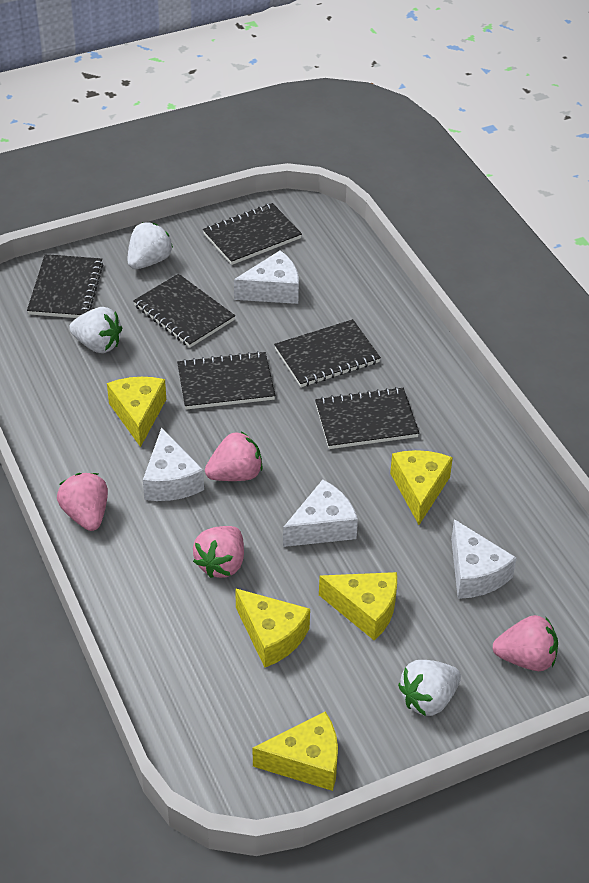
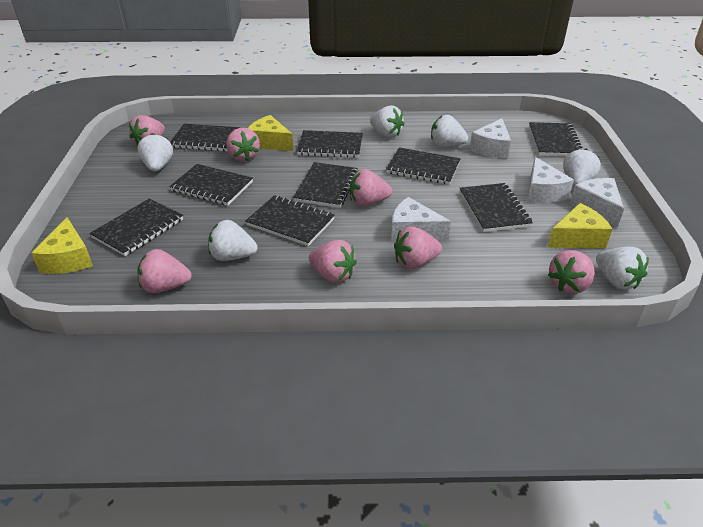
black notebook: [27,254,103,318] [133,274,235,348] [177,351,275,410] [203,203,302,265] [274,319,381,387] [315,387,419,449] = 6 -> [90,198,183,256] [169,164,253,206] [170,124,241,152] [245,196,335,246] [293,162,358,208] [297,130,363,158] [386,147,460,185] [460,183,533,232] [529,122,583,156] = 9
pink strawberry: [57,473,108,531] [193,526,244,578] [205,432,263,481] [492,615,558,671] = 4 -> [129,115,165,145] [137,249,192,293] [226,128,260,161] [309,240,357,283] [350,169,392,207] [394,226,442,269] [548,250,595,294] = 7
white strawberry: [69,307,122,353] [128,222,173,269] [398,660,461,716] = 3 -> [138,133,173,172] [208,220,258,261] [370,105,404,138] [431,115,468,147] [563,148,601,186] [596,247,649,290] = 6
yellow cheese: [107,377,166,447] [235,588,310,668] [253,711,338,791] [319,572,397,641] [390,450,453,525] = 5 -> [31,217,93,274] [248,115,293,151] [547,203,612,248] = 3

